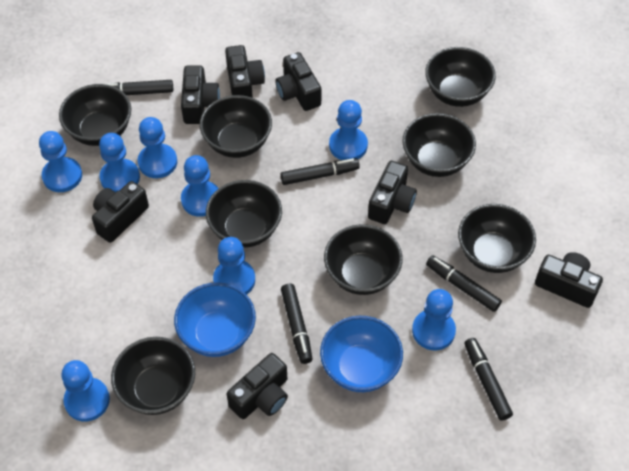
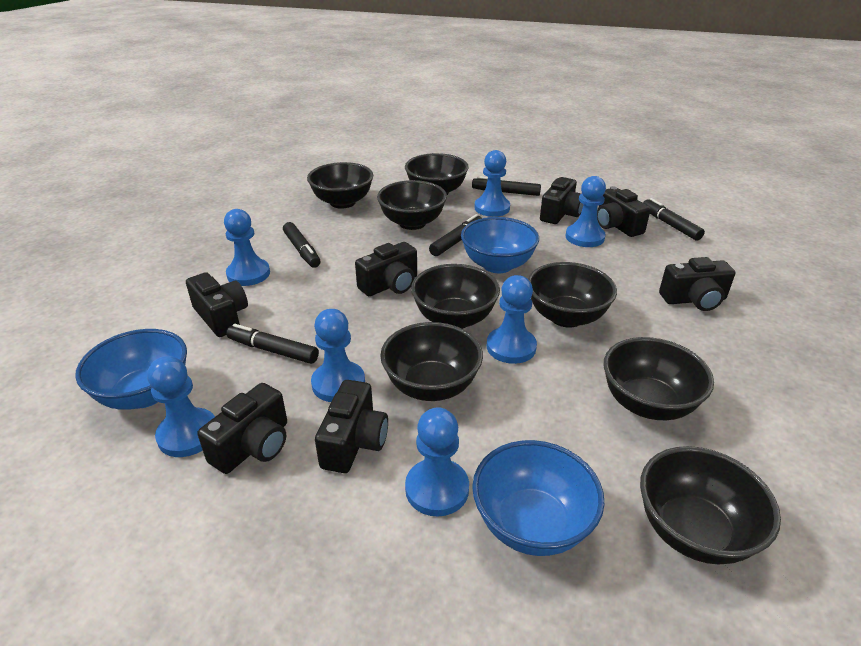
blue bowl: [174,282,256,357] [320,316,403,392] = 2 -> [75,329,187,410] [461,217,539,273] [472,440,604,556] = 3
blue pawn: [39,131,82,192] [61,360,110,422] [99,133,140,192] [138,117,177,178] [181,155,219,217] [213,237,255,295] [329,100,368,160] [412,289,456,351] = 8 -> [147,356,215,457] [224,209,270,286] [311,309,365,402] [405,407,469,516] [474,150,510,217] [487,275,537,364] [566,176,606,247] = 7

